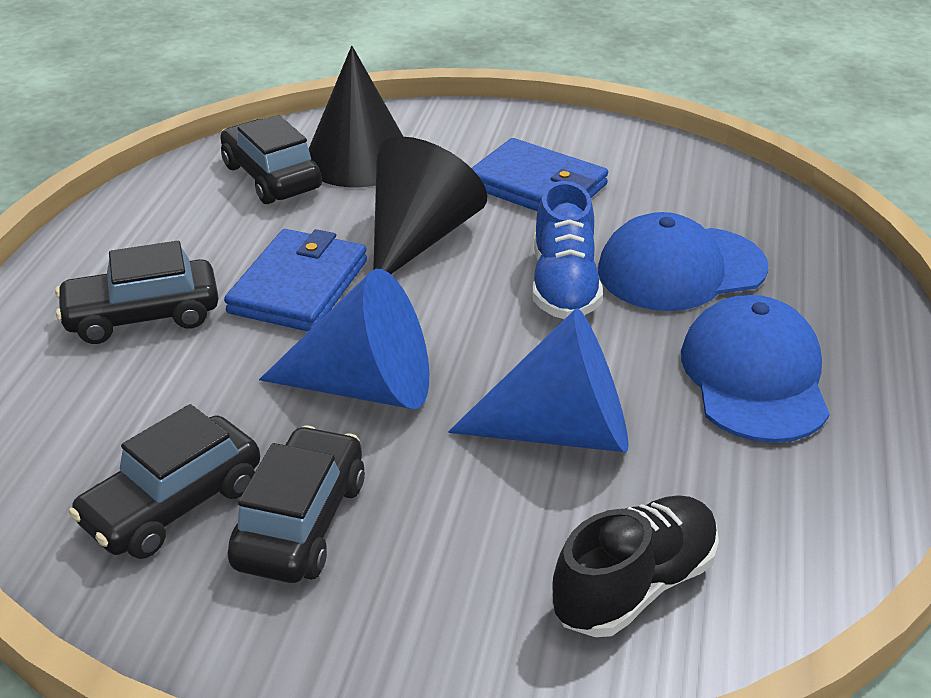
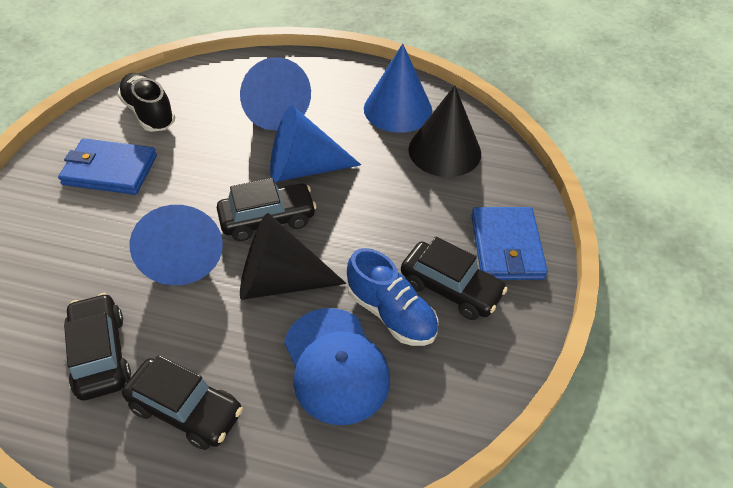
blue cap: [598,212,768,311] [681,295,830,443] = 2 -> [284,308,390,425] = 1
blue cone: [259,269,429,409] [448,308,629,452] = 2 -> [130,205,223,285] [240,57,311,130] [270,106,361,182] [364,44,433,133] = 4

